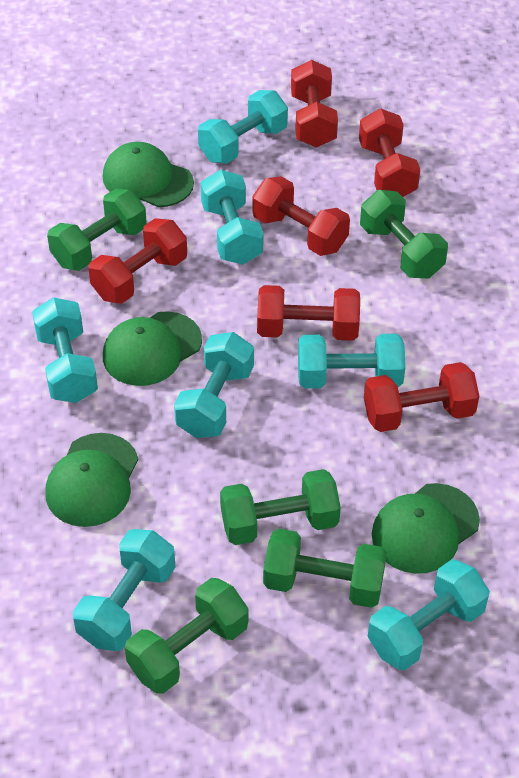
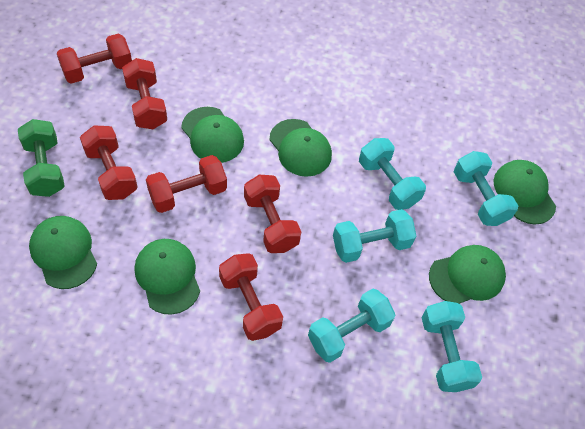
green cap: [45,433,138,527] [103,142,194,207] [103,311,202,386] [372,483,480,574] = 4 -> [29,216,97,289] [135,239,200,315] [181,107,244,163] [270,119,332,177] [429,245,506,304] [494,160,556,225] = 6
green dumbbell: [47,189,147,271] [125,578,248,694] [220,469,341,545] [263,528,387,608] [360,190,448,279] = 5 -> [18,119,65,197] = 1
turquoise dumbbell: [32,297,98,403] [73,529,176,651] [174,332,254,438] [198,90,288,164] [201,170,264,265] [298,334,405,388] [367,559,490,670] = 7 -> [308,288,396,363] [333,209,416,263] [359,138,426,210] [421,301,482,392] [454,151,518,226] = 5

